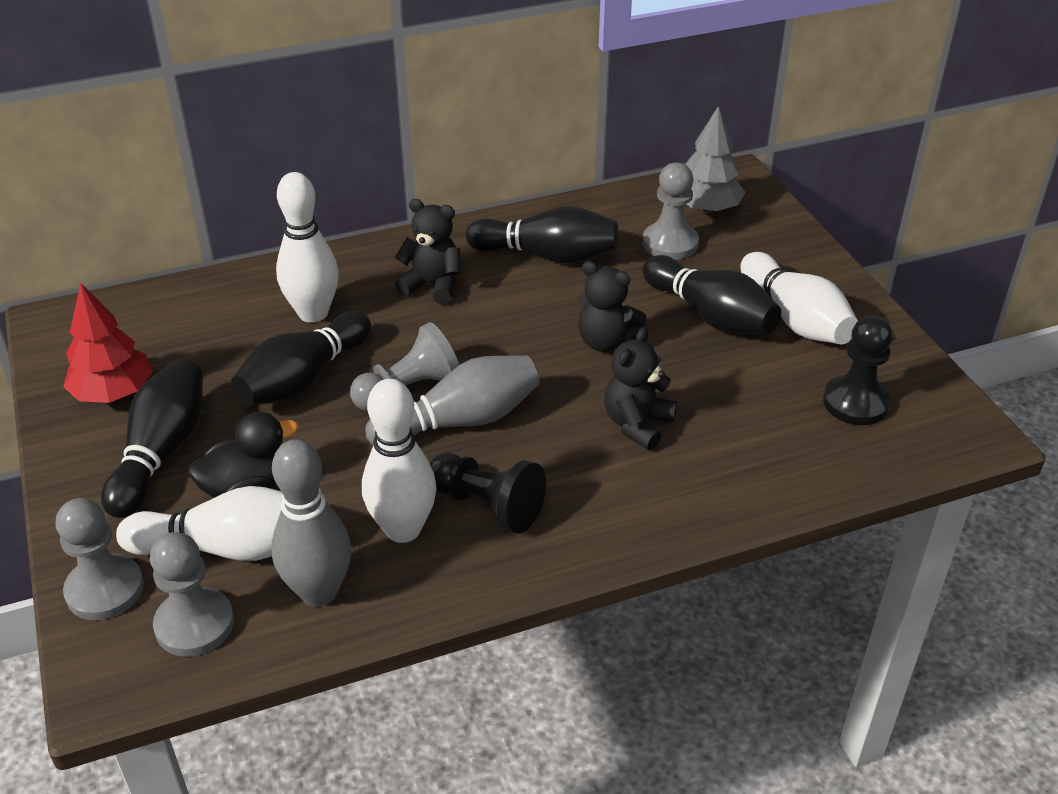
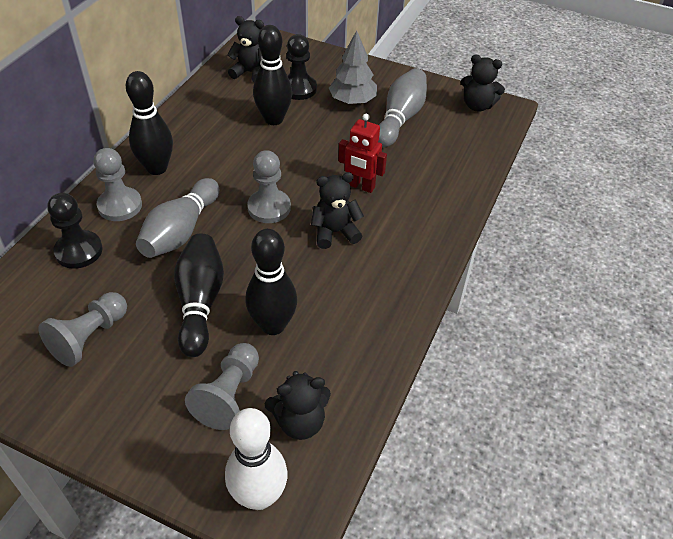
black duck: [188,412,298,498] = 1 -> none = 0
black teddy bear: [395,199,461,305] [578,261,647,352] [604,327,677,450] = 3 -> [227,16,264,82] [265,371,331,440] [311,172,364,249] [461,55,505,112] = 4
red robot: none = 0 -> [338,114,387,193] = 1
red tree: [63,283,153,403] = 1 -> none = 0
white bowling pin: [116,486,283,561] [276,172,339,323] [362,379,437,543] [740,252,858,344] = 4 -> [225,408,288,510] = 1

